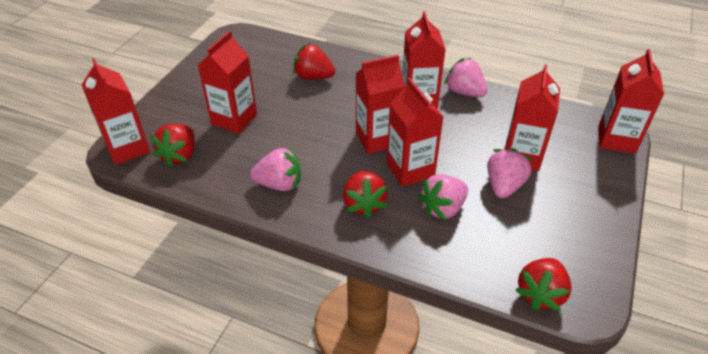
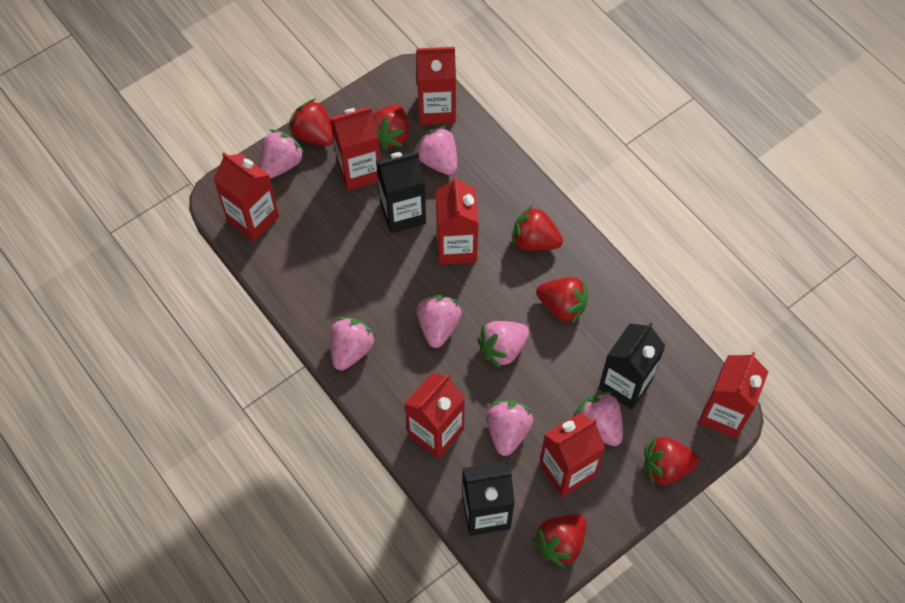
black carton: none = 0 -> [376,151,426,233] [462,461,515,536] [599,323,666,410] = 3
pink strawberry: [250,147,301,191] [418,174,468,221] [444,58,487,97] [487,148,532,199] = 4 -> [260,130,305,179] [330,317,376,371] [413,126,457,175] [417,295,462,348] [477,321,529,369] [487,400,533,456] [573,392,623,446] = 7
red strawberry: [151,124,195,167] [293,43,335,80] [343,171,388,219] [515,258,572,311] = 4 -> [288,99,334,146] [373,104,409,150] [512,205,563,251] [533,514,586,569] [536,277,588,324] [644,436,699,485] = 6

